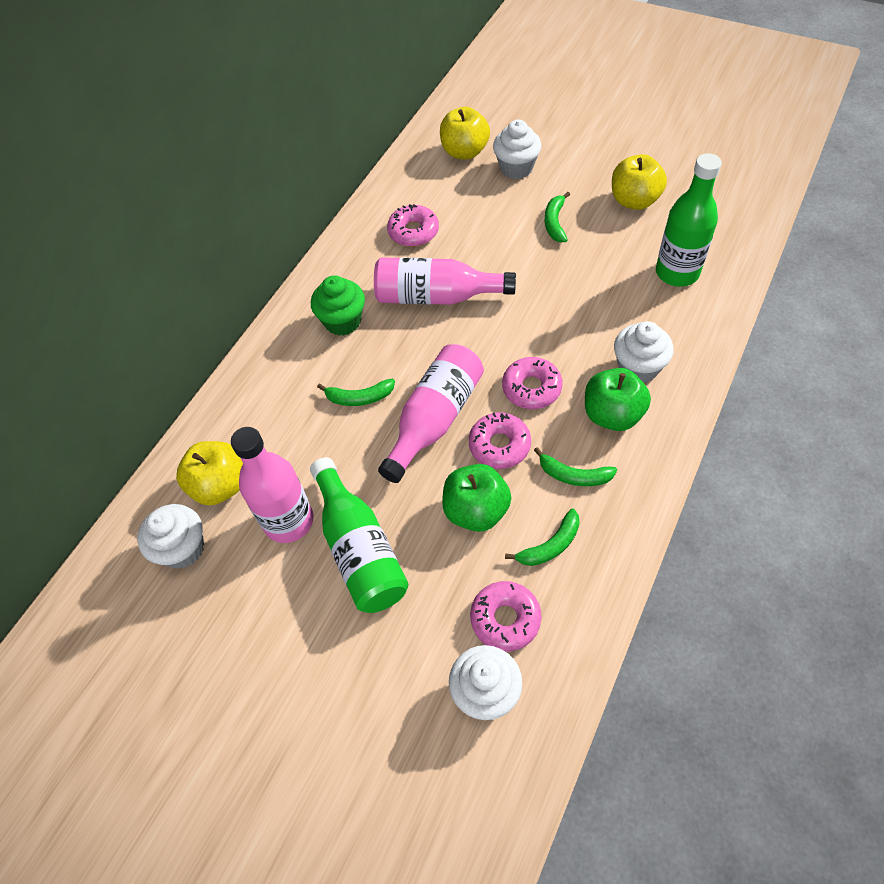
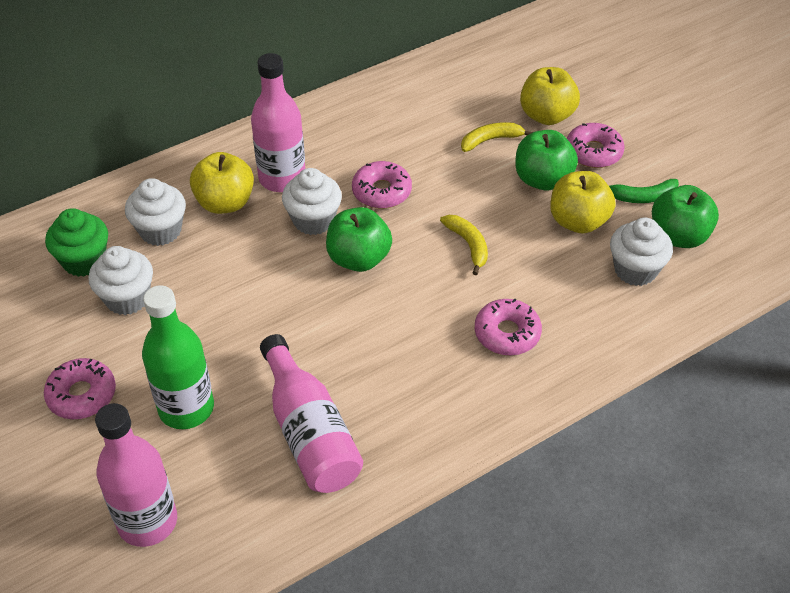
green apple: [442,464,511,532] [585,368,651,431] = 2 -> [326,207,392,272] [515,130,578,191] [652,185,719,248] = 3
green banana: [317,379,395,406] [505,509,580,566] [534,447,617,486] [545,192,570,242] = 4 -> [608,179,679,203] = 1
green bottle: [310,457,409,613] [656,153,722,287] = 2 -> [142,285,214,429] = 1
yellow banana: none = 0 -> [440,215,488,275] [461,122,533,152] = 2

